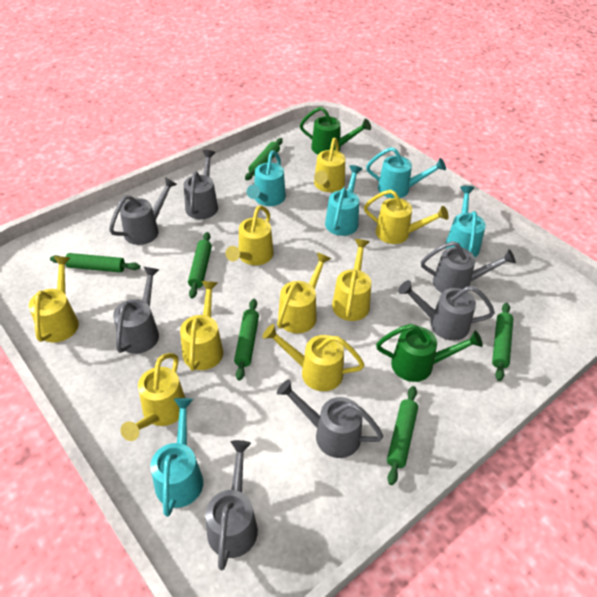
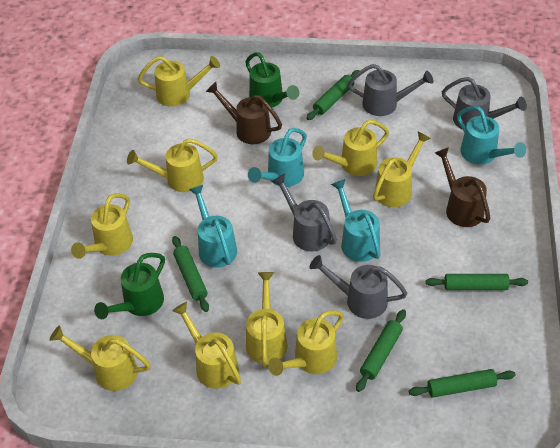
brown watering can: none = 0 -> [206,82,282,144] [435,147,491,227] = 2
green rolling pin: [50,253,140,273] [188,232,212,298] [234,299,259,381] [245,138,283,180] [387,386,418,485] [492,303,513,381] = 6 -> [172,236,209,312] [306,70,359,120] [356,309,406,392] [409,369,516,398] [426,274,528,290] = 5
grey watering can: [109,177,177,245] [113,267,159,354] [184,150,218,219] [206,440,258,570] [277,379,383,458] [398,280,495,341] [421,241,516,293] = 7 -> [271,174,337,252] [309,255,407,319] [348,64,434,116] [442,77,527,129] = 4
turquoise watering can: [150,398,203,517] [247,150,286,206] [325,165,362,236] [366,147,446,198] [445,186,486,257] = 5 -> [189,185,237,268] [248,128,307,187] [331,179,381,262] [457,106,526,164] = 4

